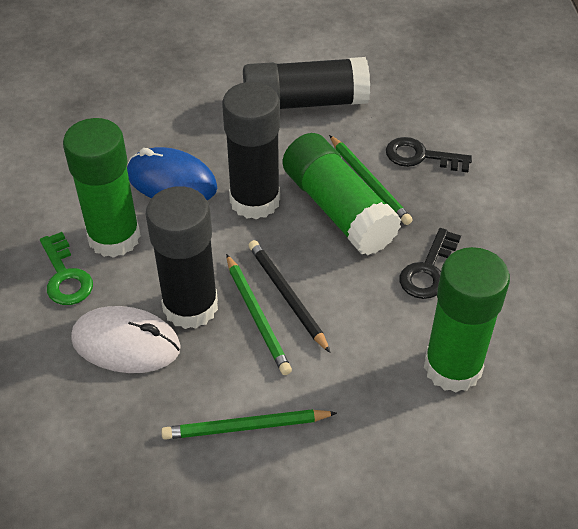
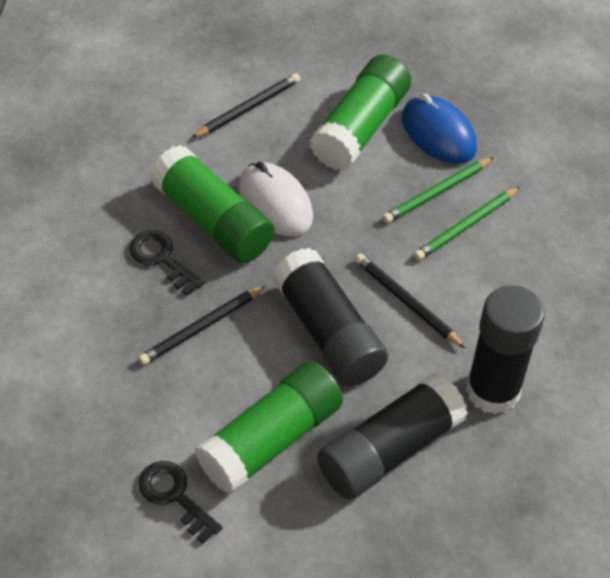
black pencil: [248,240,331,353] = 1 -> [138,285,266,365] [192,73,300,138] [355,253,465,348] = 3
green key: [40,232,93,305] = 1 -> none = 0
green pencil: [161,409,337,440] [226,254,292,375] [329,135,413,225] = 3 -> [383,157,494,223] [414,186,520,260] = 2

